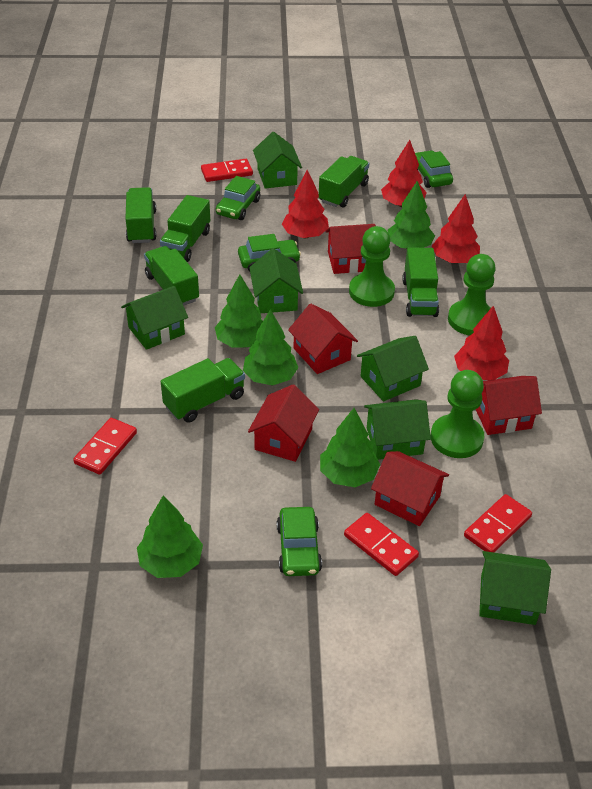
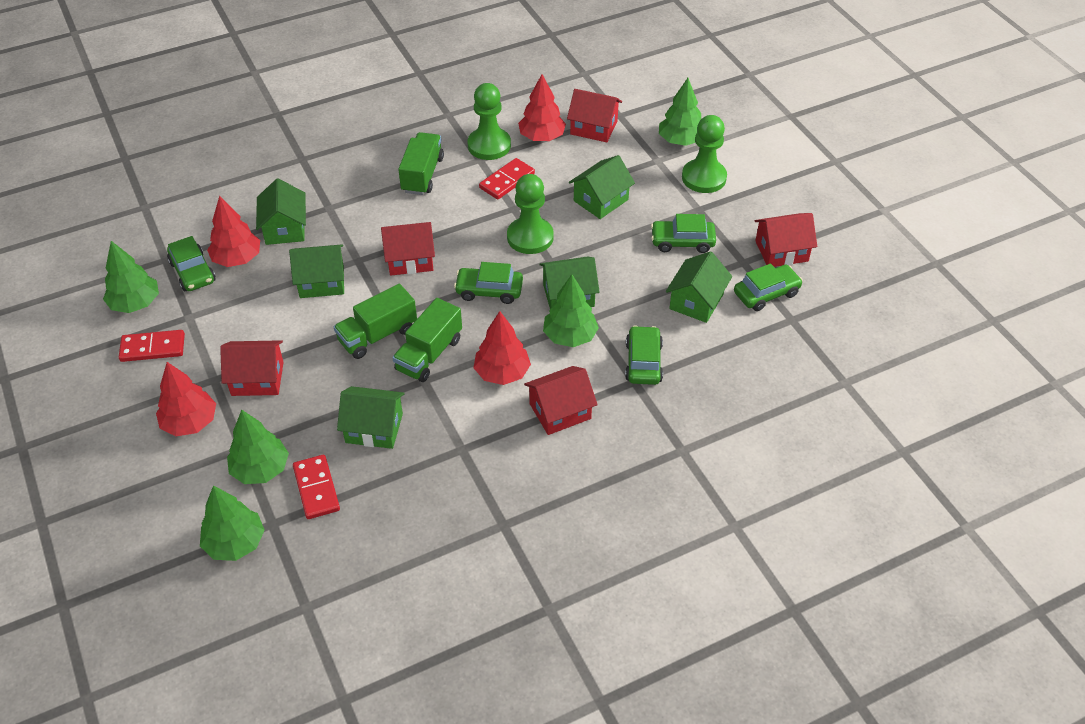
green car: [216,176,260,220] [238,234,301,272] [277,507,322,576] [415,150,453,188] = 4 -> [167,236,216,291] [454,262,523,304] [625,325,663,385] [651,214,716,253] [734,263,803,311] = 5
green truck: [126,187,157,243] [144,246,199,306] [160,195,210,262] [161,358,245,423] [319,156,369,207] [402,247,439,317] = 6 -> [334,284,417,359] [392,298,462,382] [398,132,444,195] = 3
red domino: [73,418,137,475] [201,159,253,182] [344,513,419,576] [464,494,532,552] = 4 -> [119,330,185,362] [293,455,340,519] [479,158,535,200] = 3

